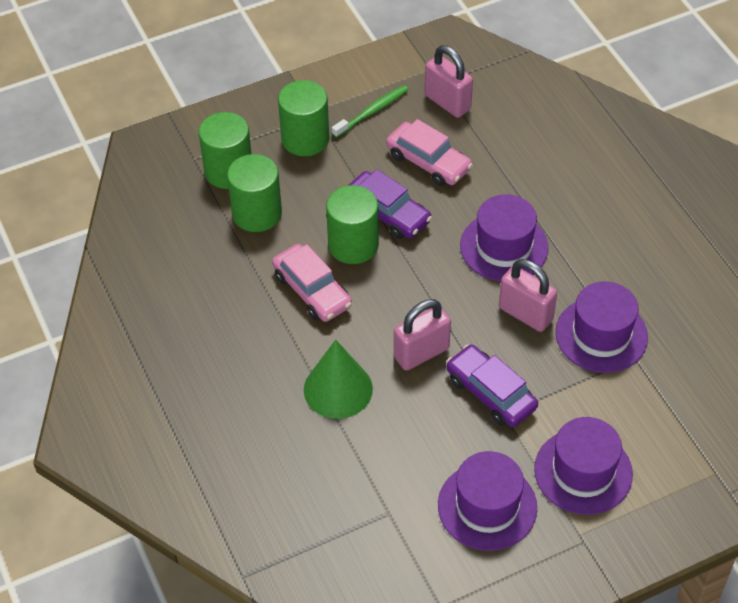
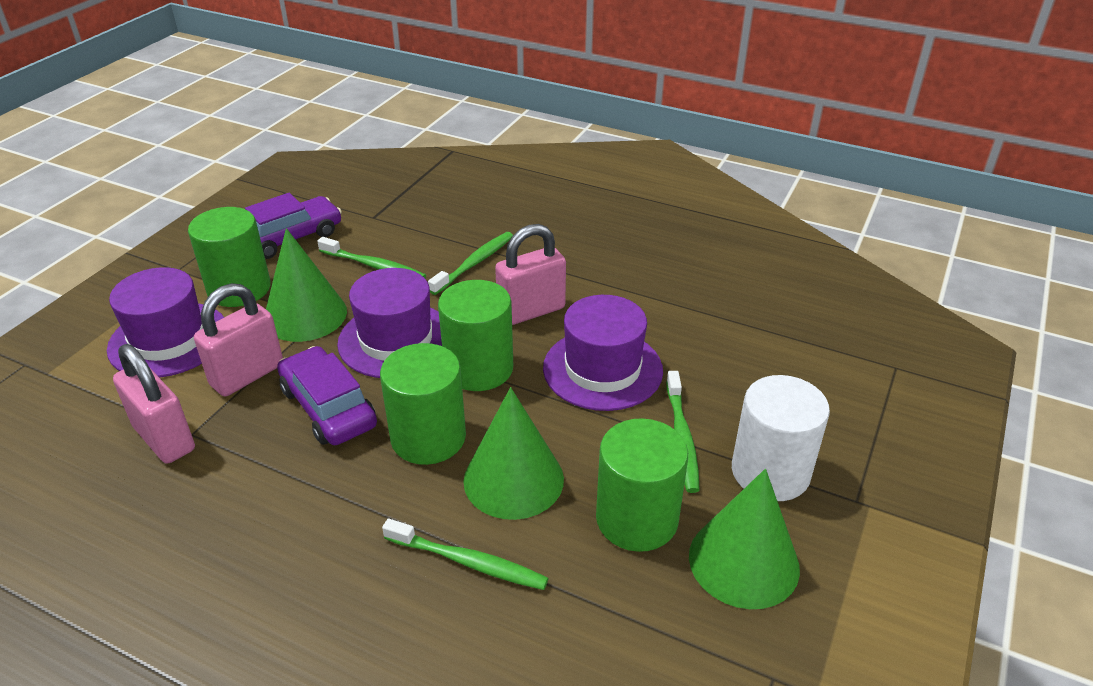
green cone: [304,340,373,419] = 1 -> [266,228,347,342] [464,387,564,520] [689,469,800,609] = 3
green toothbrush: [332,85,409,138] = 1 -> [317,237,426,278] [382,519,549,590] [428,232,513,295] [666,371,700,493] = 4
pink car: [272,244,352,322] [386,119,473,186] = 2 -> none = 0
purple hat: [438,451,537,551] [460,194,548,281] [534,417,633,515] [555,281,648,373] = 4 -> [107,267,224,378] [337,268,442,378] [543,295,663,411] = 3
white cylinder: none = 0 -> [732,375,830,501] = 1

